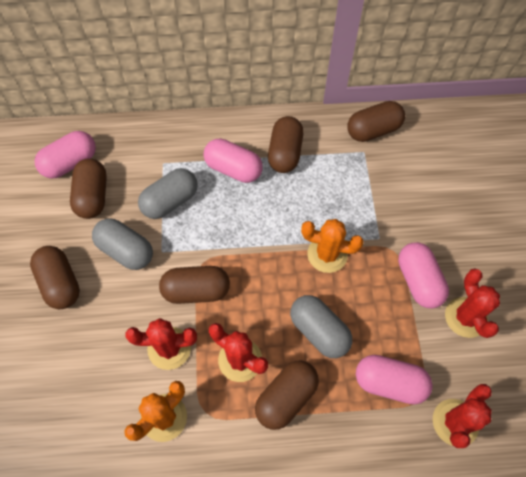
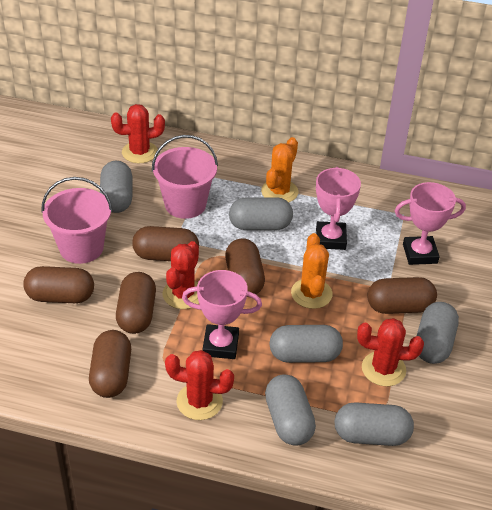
grey capsule: [92,218,153,270] [138,168,198,219] [290,295,352,358] = 3 -> [100,161,132,213] [229,197,293,230] [265,374,316,446] [270,325,343,363] [334,402,414,446] [417,302,459,364] = 6
pink bucket: none = 0 -> [41,177,113,264] [152,135,218,219] = 2
pink capsule: [34,131,96,179] [204,138,263,183] [356,355,433,404] [398,242,449,308] = 4 -> none = 0
pink trophy: none = 0 -> [182,270,262,359] [316,167,361,250] [395,182,466,265] = 3

